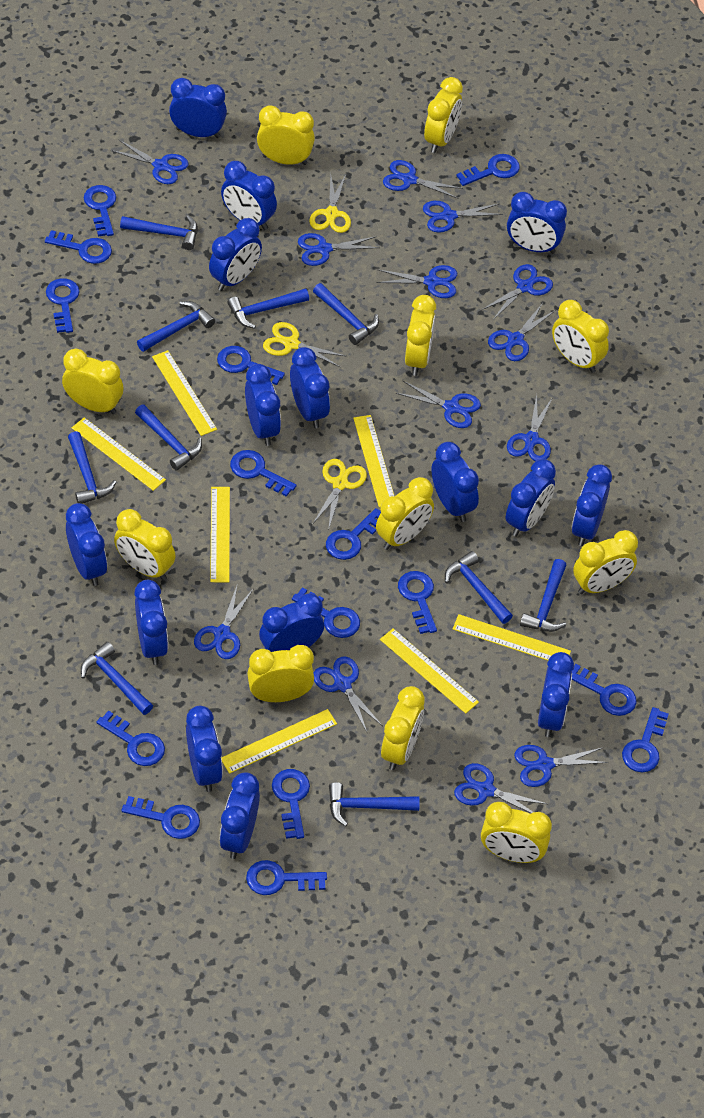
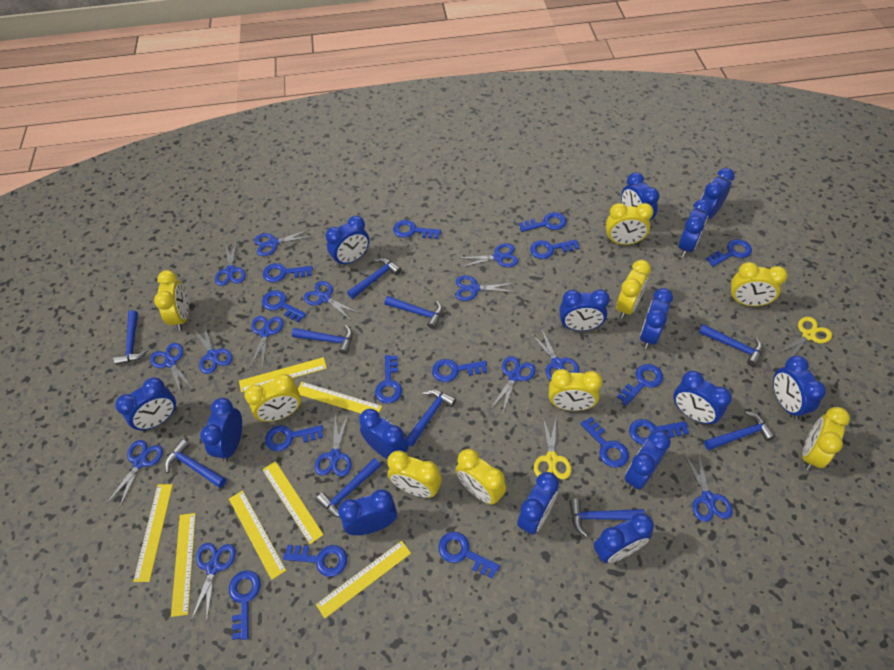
blue scissors: [110,139,189,184] [194,583,253,659] [298,233,380,266] [314,657,383,734] [376,265,457,298] [383,160,463,199] [396,380,481,428] [423,201,504,233] [454,763,548,813] [482,264,553,320] [488,303,556,361] [507,394,553,461] [514,745,608,787] = 13 -> [106,440,163,508] [150,343,193,394] [191,543,236,623] [192,324,233,374] [215,240,246,286] [250,316,284,368] [254,229,312,256] [304,281,359,319] [315,413,352,477] [456,275,515,301] [460,243,518,268] [490,356,536,415] [530,328,579,381] [684,452,732,522] = 14
yellow clock: [62,348,124,414] [114,509,176,581] [247,645,314,702] [257,105,315,165] [376,477,434,550] [381,686,425,770] [405,295,436,376] [424,77,463,153] [481,802,552,863] [552,300,609,373] [573,530,638,594] = 11 -> [154,270,189,331] [244,374,301,422] [387,450,442,498] [455,449,506,505] [549,369,603,411] [606,203,653,245] [616,260,651,319] [729,262,787,306] [803,407,850,470] = 9
yellow scissors: [263,322,347,367] [309,174,351,233] [312,459,367,531] = 3 -> [534,415,571,479] [776,317,832,357] = 2

